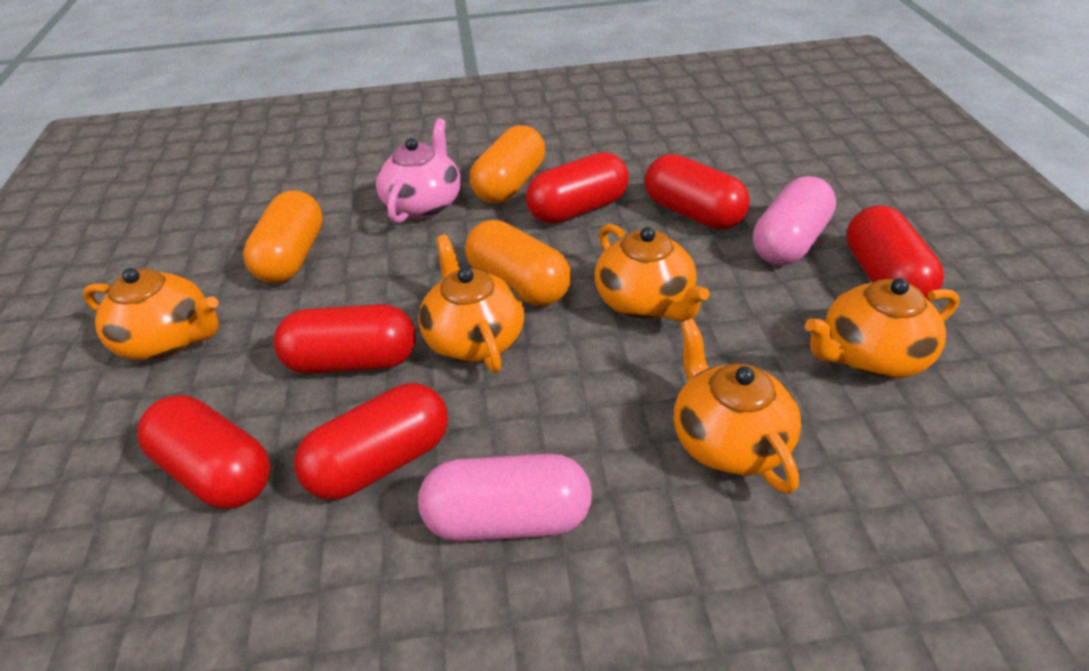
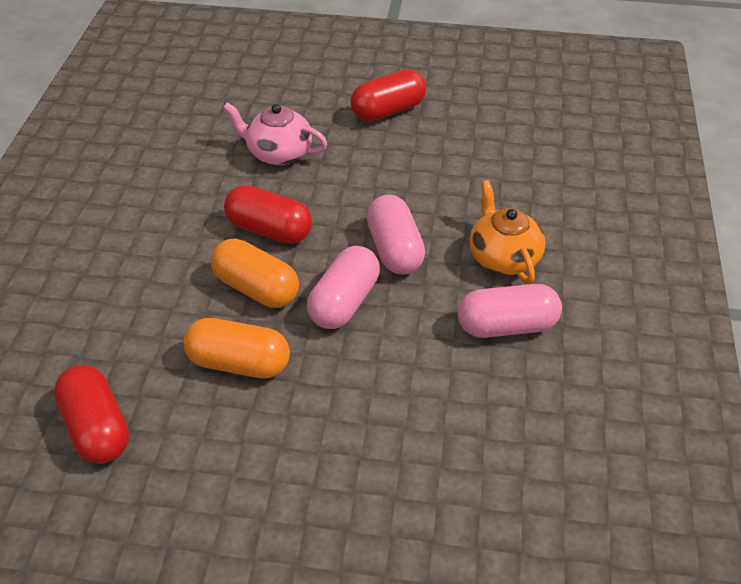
orange capsule: [243,190,323,284] [465,220,571,306] [470,125,545,204] = 3 -> [183,318,290,379] [211,239,299,308] = 2
orange teapot: [83,268,219,360] [418,235,524,373] [595,224,710,322] [674,319,801,494] [805,278,959,379] = 5 -> [470,180,545,284] = 1
pink capsule: [418,453,592,542] [753,176,836,265] = 2 -> [307,246,380,329] [367,195,425,274] [458,284,562,338] = 3
red capsule: [137,395,271,509] [273,304,416,374] [294,383,448,500] [526,152,629,224] [645,154,750,230] [846,205,944,301] = 6 -> [54,365,129,464] [224,185,312,244] [351,69,426,122] = 3

